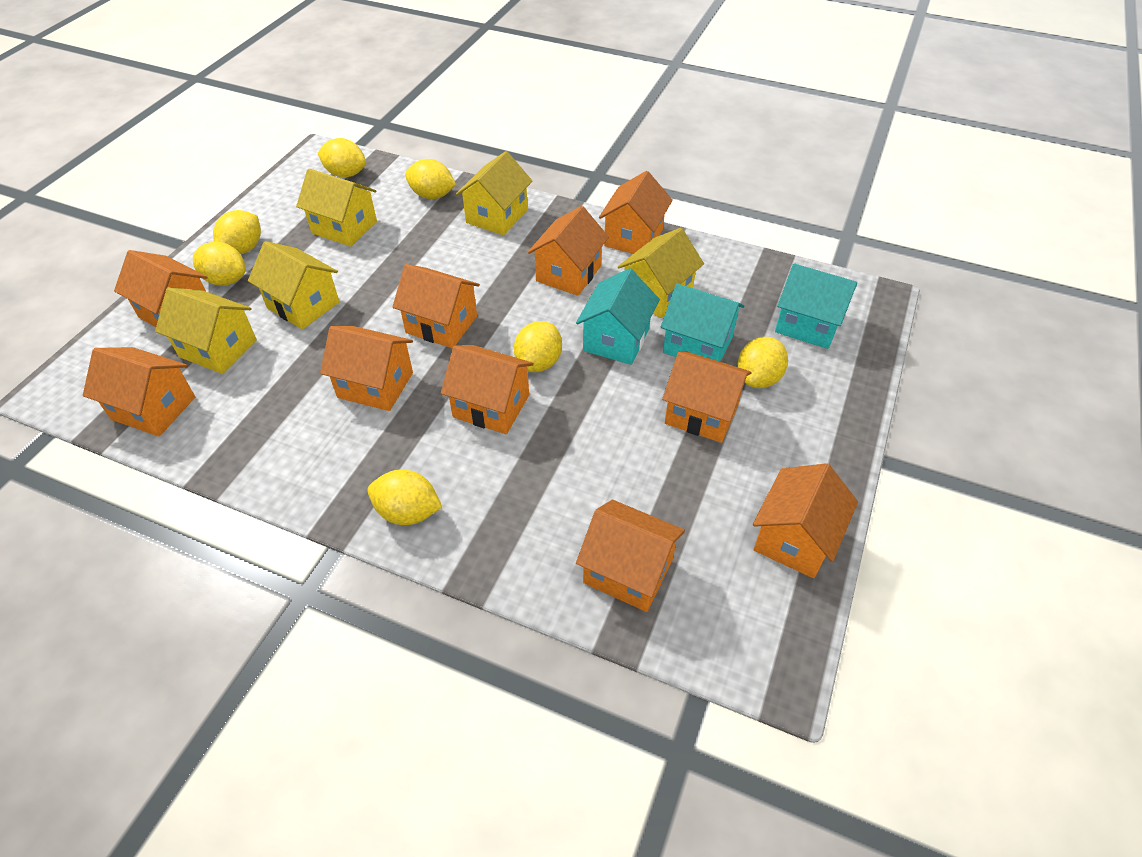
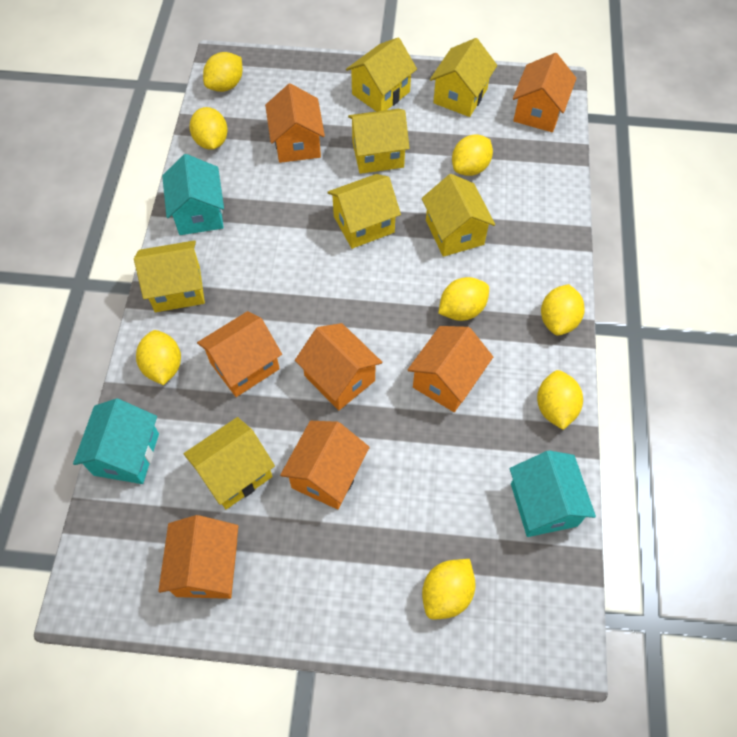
orange house: [83,347,195,436] [114,250,208,327] [320,326,413,411] [393,264,480,348] [441,345,534,434] [528,206,609,296] [576,500,685,612] [599,171,673,254] [662,352,752,443] [753,463,858,578] = 10 -> [158,515,238,599] [197,311,282,397] [265,83,325,163] [280,421,370,509] [295,323,382,410] [408,326,493,412] [513,53,577,132] = 7
yellow house: [155,287,257,374] [248,241,339,329] [296,168,377,247] [456,151,532,235] [618,228,704,318] = 5 -> [134,240,205,312] [183,417,275,509] [327,174,401,249] [346,37,417,111] [348,109,409,174] [422,174,495,257] [430,38,497,117] = 7
yellow lemon: [193,242,246,286] [213,210,261,254] [318,138,366,178] [367,470,442,525] [405,159,456,199] [514,321,562,372] [738,337,788,388] = 7 -> [136,330,181,385] [189,107,228,150] [203,52,243,92] [422,559,476,620] [438,277,489,321] [452,134,493,176] [537,370,583,430] [541,284,585,336] = 8

